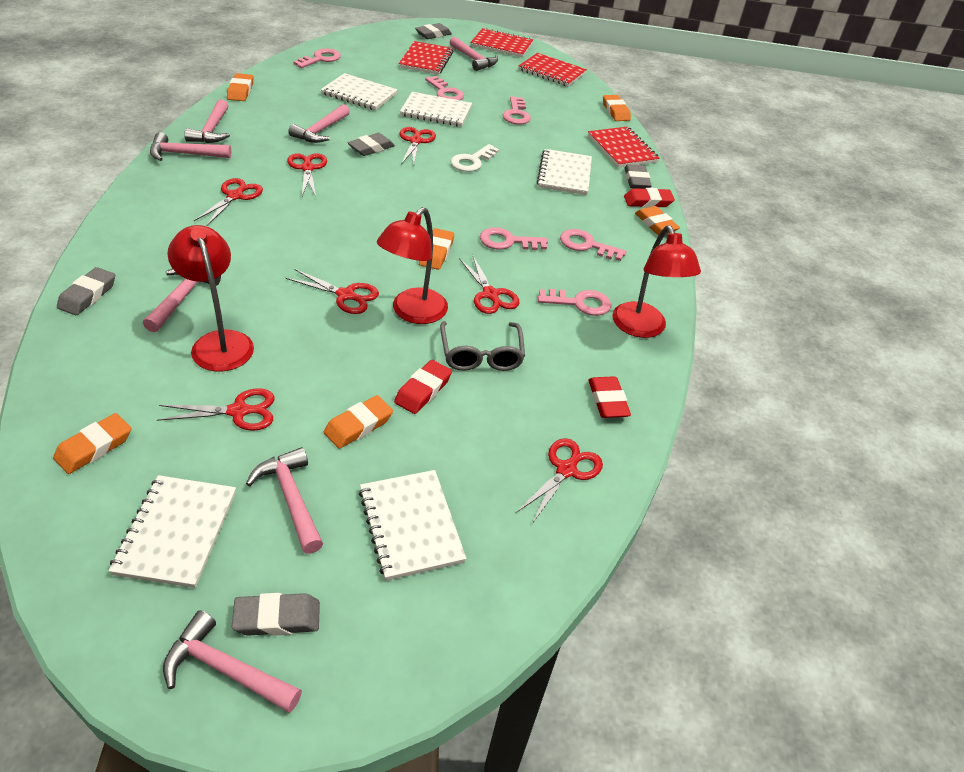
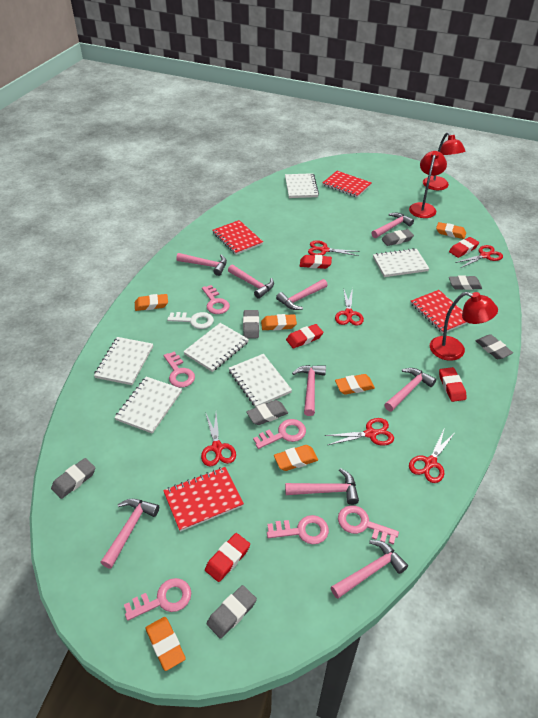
grey eraser: [57,267,115,315] [232,593,320,636] [348,133,395,156] [415,23,452,39] [624,164,652,189] = 5 -> [51,458,95,499] [207,585,257,639] [243,310,259,338] [246,400,288,425] [382,229,414,246] [449,275,482,290] [476,334,513,359] = 7
grey glasses: [440,321,525,371] = 1 -> none = 0
pink hammer: [143,268,221,332] [150,132,231,161] [163,610,302,713] [184,99,230,143] [246,447,323,554] [288,104,350,143] [450,37,498,71] = 7 -> [100,499,159,569] [176,253,227,276] [228,265,274,299] [276,279,328,310] [285,468,359,505] [292,365,326,416] [331,540,408,599] [372,213,414,238] [384,368,436,412] = 9
red eraser: [394,360,452,414] [588,376,631,418] [624,188,675,208] = 3 -> [205,533,250,582] [286,324,323,348] [300,255,332,269] [439,367,467,402] [449,237,479,258] = 5
red scissors: [157,388,275,431] [194,178,263,226] [286,269,379,314] [287,153,327,197] [399,127,436,165] [459,256,519,314] [516,438,603,524] = 7 -> [201,412,236,467] [308,240,360,256] [325,418,394,446] [335,288,364,326] [409,430,454,483] [455,245,503,268] = 6
white notebook: [108,475,236,588] [321,73,398,111] [359,470,466,581] [400,92,472,127] [537,149,592,195] = 5 -> [94,337,153,385] [114,377,182,434] [183,323,249,372] [229,354,292,407] [285,173,319,198] [373,248,430,277] = 6

